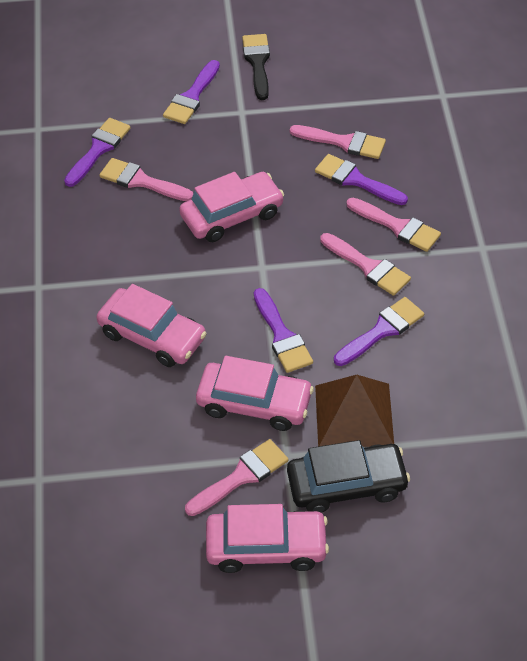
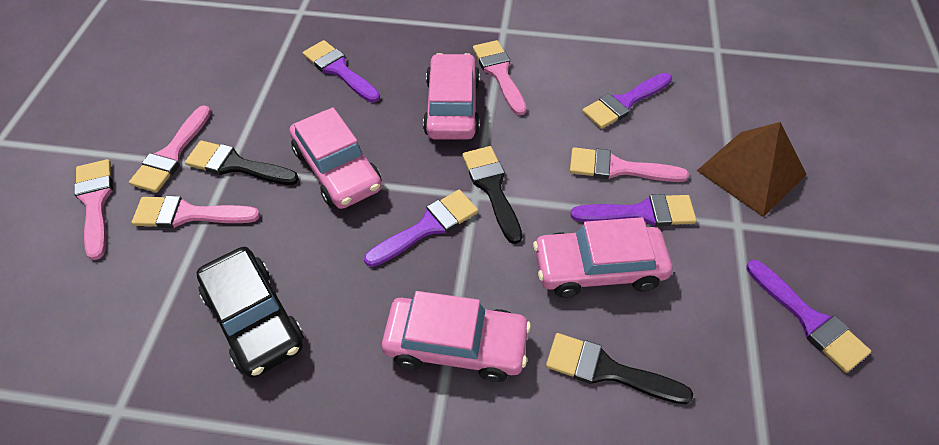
black brush: [242,34,270,100] = 1 -> [185,141,299,185] [462,146,522,244] [546,333,693,404] = 3

